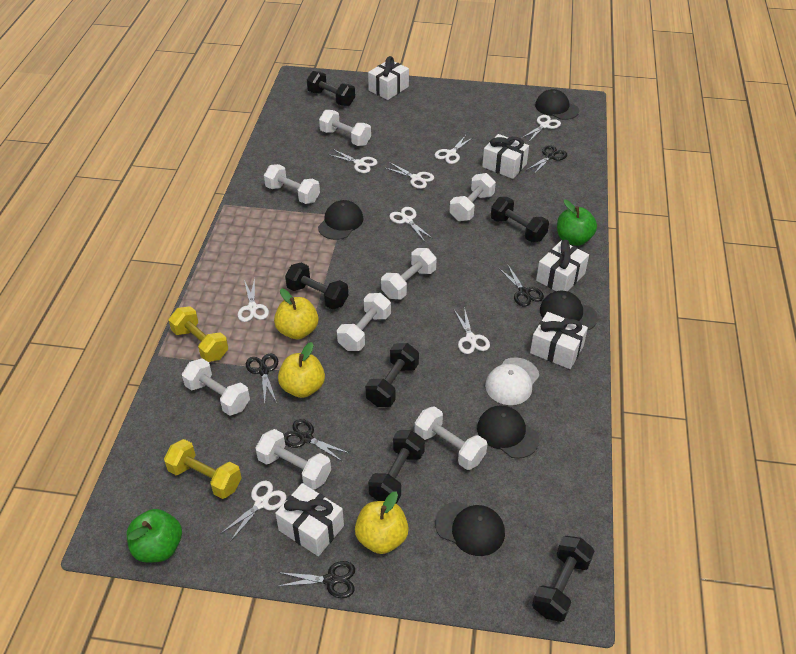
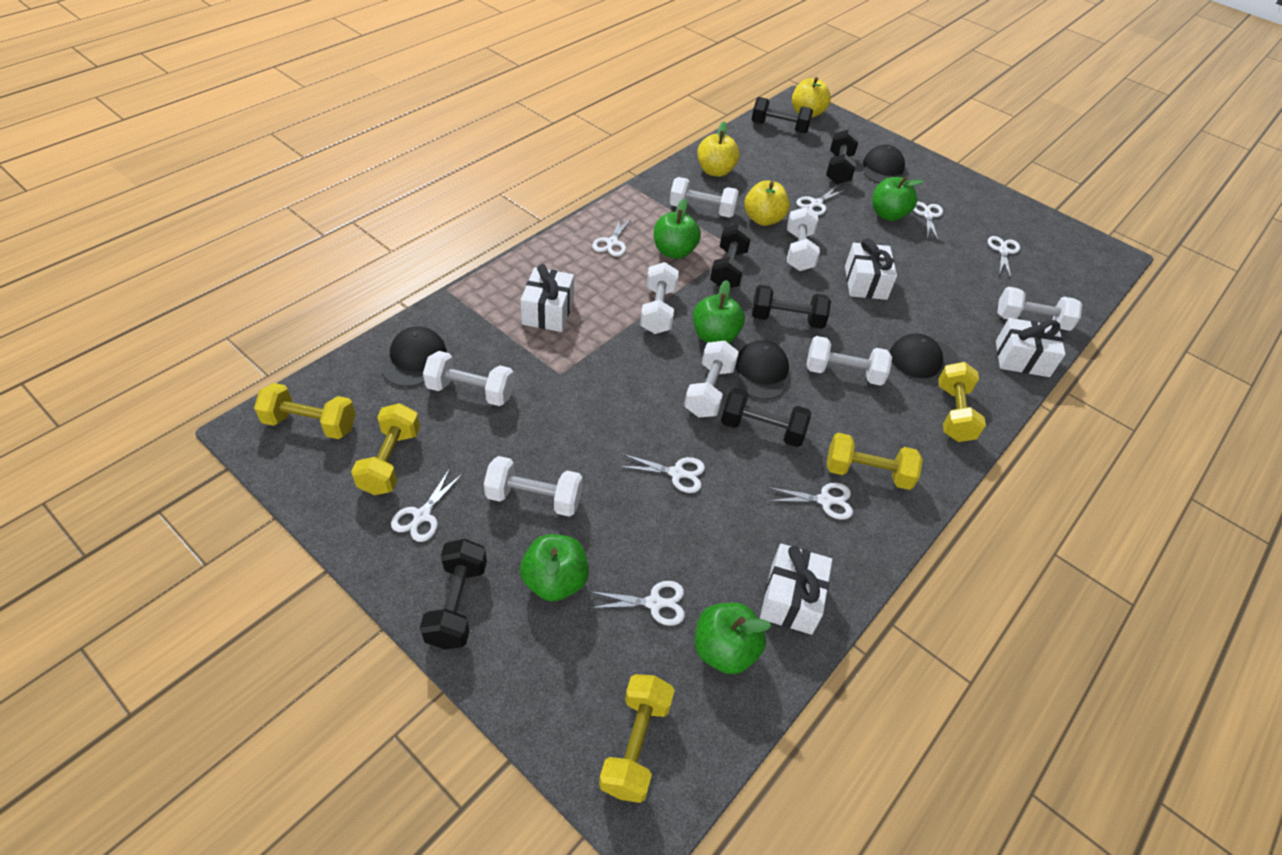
black cap: [318,200,364,240] [435,501,505,556] [477,406,539,459] [535,89,579,120] [540,291,598,331] = 5 -> [382,326,447,387] [735,340,789,400] [863,145,905,183] [890,333,959,378] = 4
black scissors: [246,354,278,404] [278,561,355,598] [284,419,349,462] [500,265,544,307] [527,145,567,174] = 5 -> none = 0
green apple: [127,509,182,563] [557,200,597,246] = 2 -> [520,534,589,602] [654,198,701,259] [693,280,745,343] [695,603,771,674] [872,177,924,221] = 5
white cap: [485,358,539,405] = 1 -> none = 0
white gift: [275,483,344,556] [368,56,409,100] [482,134,529,179] [530,312,588,369] [536,240,589,291] = 5 -> [521,264,574,332] [760,544,832,635] [845,239,897,300] [996,318,1066,377] = 4
yellow dumbbell: [164,439,242,499] [169,306,228,362] = 2 -> [254,383,356,439] [351,403,420,495] [599,674,675,803] [827,433,923,490] [938,362,986,442] = 5

